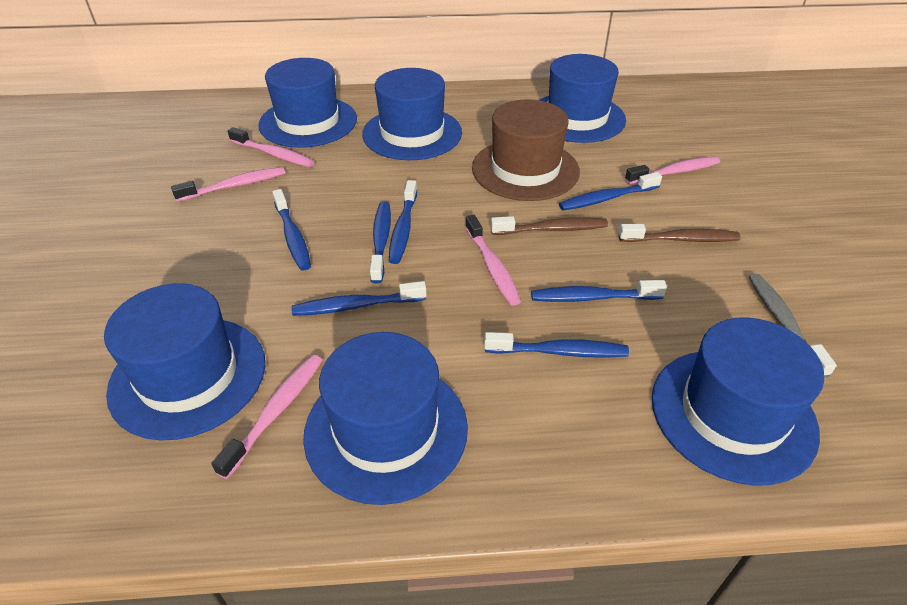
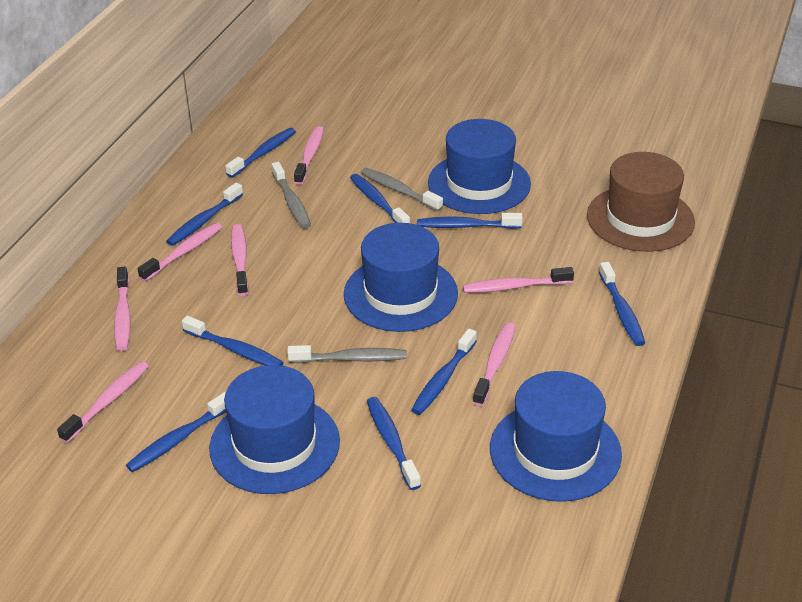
blue hat: [104,283,265,440] [258,58,357,148] [303,332,468,505] [362,68,462,160] [539,54,626,143] [652,317,824,486] = 6 -> [209,365,340,494] [344,223,458,332] [428,119,531,214] [490,371,622,502] = 4
blue toothbrush: [272,189,311,270] [292,281,427,316] [370,202,391,283] [389,180,417,264] [484,332,629,358] [531,280,667,302] [559,172,662,211] = 7 -> [126,392,226,472] [166,183,243,246] [182,316,284,366] [225,128,296,178] [350,174,410,223] [367,397,421,490] [411,329,477,415] [417,213,523,229] [599,262,645,346] = 9
brown toothbrush: [491,216,608,235] [619,224,741,242] = 2 -> none = 0
grey toothbrush: [749,274,837,378] = 1 -> [272,162,311,229] [287,345,407,363] [361,168,443,212] = 3
pink toothbrush: [171,167,285,202] [211,355,322,479] [228,127,314,167] [465,215,521,306] [625,157,720,184] = 5 -> [57,361,149,443] [114,267,131,351] [138,223,222,282] [231,224,249,296] [294,126,324,185] [463,267,574,293] [473,323,515,406] = 7

